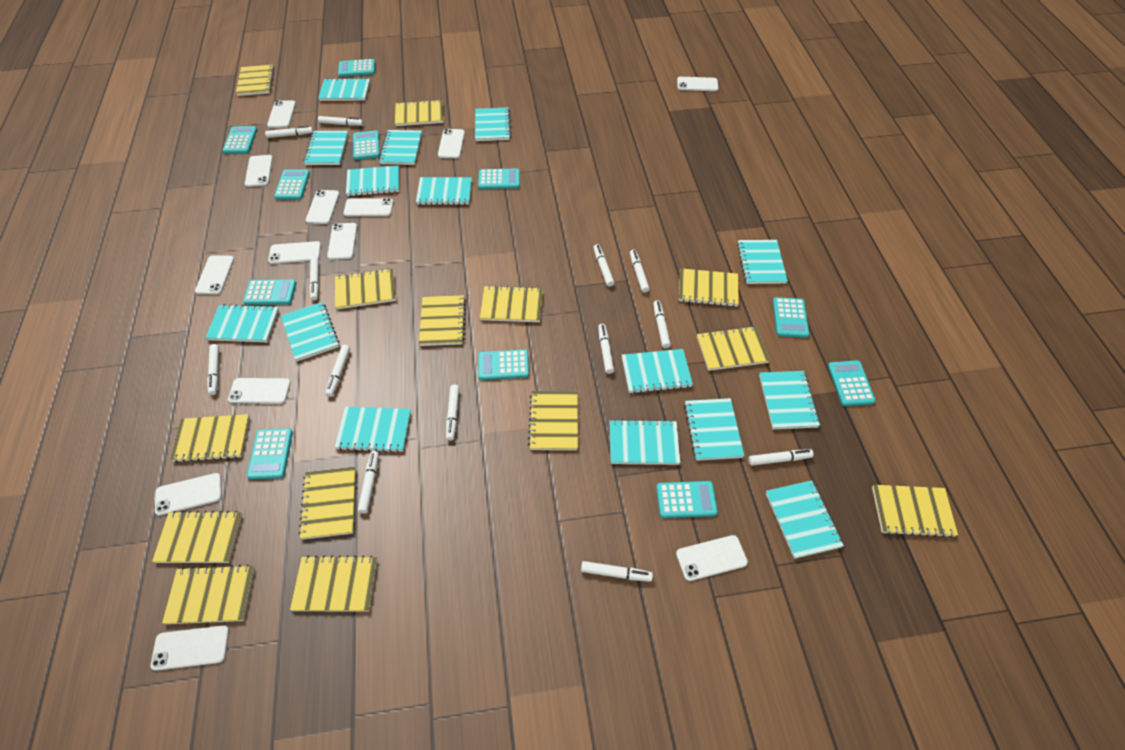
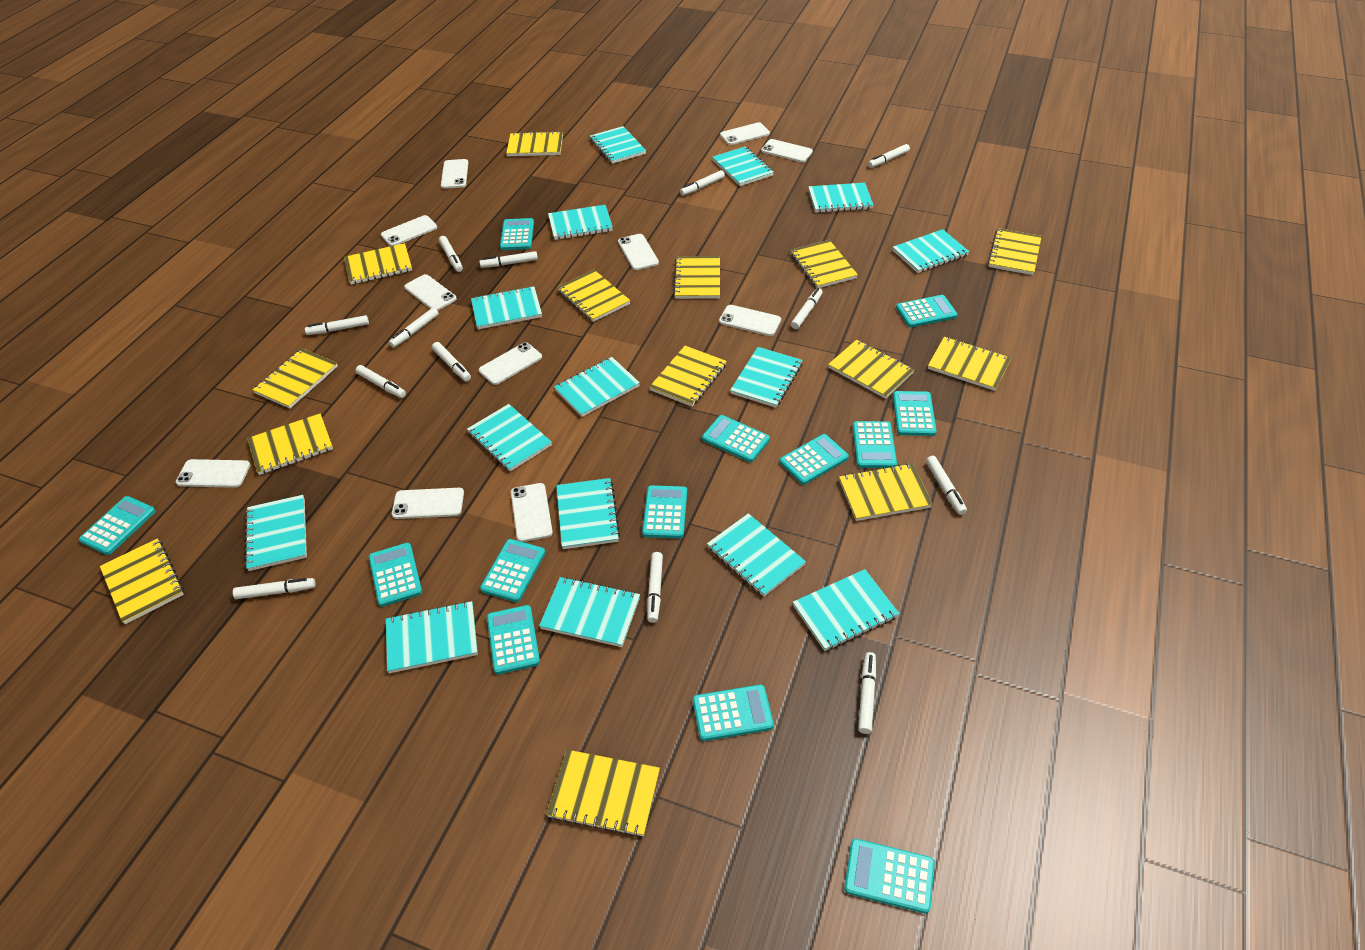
turquoise calculator: [223,126,257,154] [243,280,296,305] [247,428,293,480] [274,170,310,200] [338,59,375,77] [353,131,380,160] [478,169,520,189] [478,349,529,380] [656,481,718,518] [773,297,809,338] [828,360,876,406] = 11 -> [79,496,155,555] [369,543,422,607] [480,539,545,602] [487,605,540,674] [500,218,534,250] [642,485,687,539] [693,685,774,741] [702,415,770,462] [780,434,849,485] [844,839,935,913] [852,421,897,468] [893,391,937,436] [896,295,957,327] = 13
white phone: [150,625,229,671] [155,473,222,516] [195,255,234,294] [228,378,291,404] [245,155,273,187] [267,100,296,128] [268,241,321,264] [306,190,339,224] [327,223,357,260] [344,198,393,216] [438,129,465,158] [676,535,748,581] [677,77,718,91] = 13 -> [176,459,250,488] [381,215,437,246] [392,488,464,519] [404,274,457,311] [441,159,468,189] [479,342,542,385] [511,483,553,542] [618,234,659,270] [719,305,781,336] [720,122,770,145] [761,139,813,162] = 11

